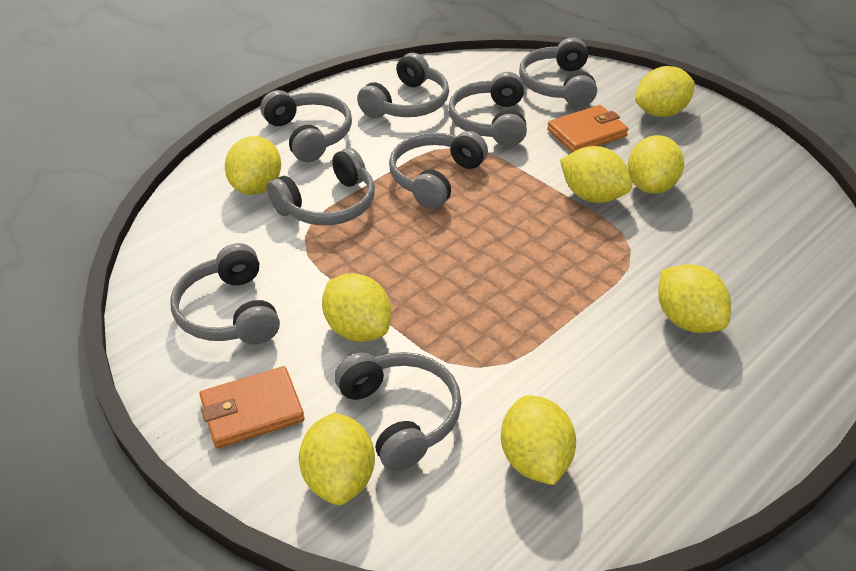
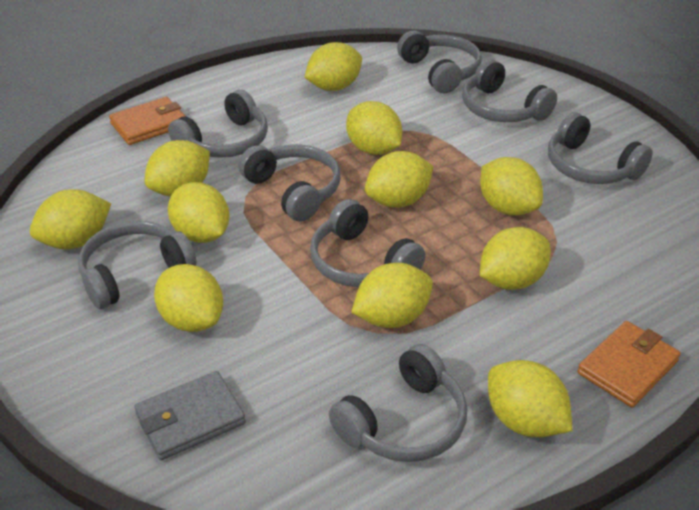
grey wallet: none = 0 -> [134,371,246,460] = 1
yellow lemon: [225,136,281,195] [299,412,375,505] [322,273,391,342] [501,395,576,485] [560,146,632,203] [628,135,684,194] [635,66,695,117] [658,264,731,333] = 8 -> [30,189,111,249] [145,140,210,197] [154,264,223,332] [168,182,230,243] [304,42,362,91] [346,101,402,155] [351,263,433,328] [365,151,433,208] [480,157,543,216] [480,227,551,290] [488,360,572,437] = 11

